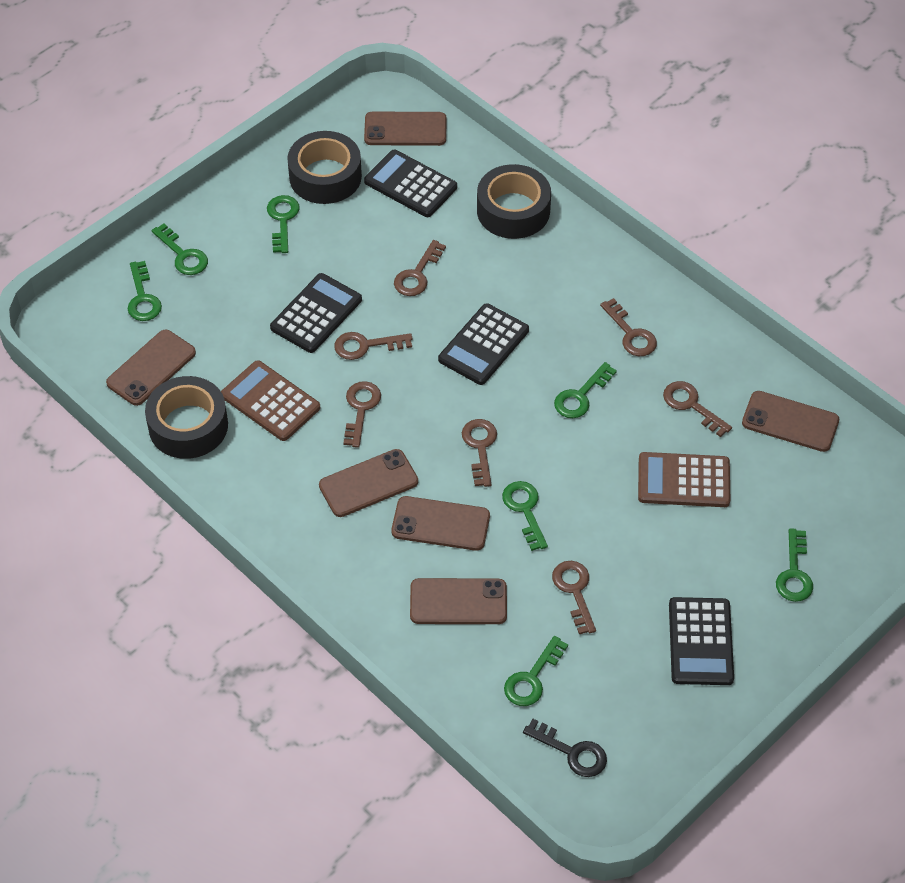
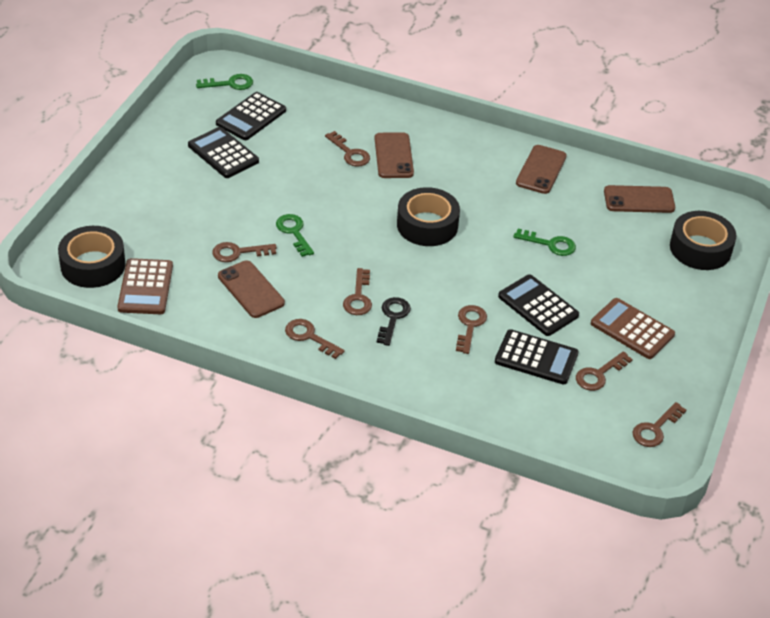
brown phone: [106,330,196,406] [319,449,418,517] [364,112,446,146] [391,496,490,551] [410,578,507,624] [742,391,839,452] = 6 -> [218,260,285,318] [375,132,414,178] [516,145,567,194] [604,185,675,213] = 4
green key: [128,261,162,321] [152,224,208,275] [267,195,299,253] [502,481,548,551] [504,636,568,706] [554,362,617,418] [776,528,813,602] = 7 -> [196,74,253,90] [276,214,314,257] [513,229,576,256] = 3

